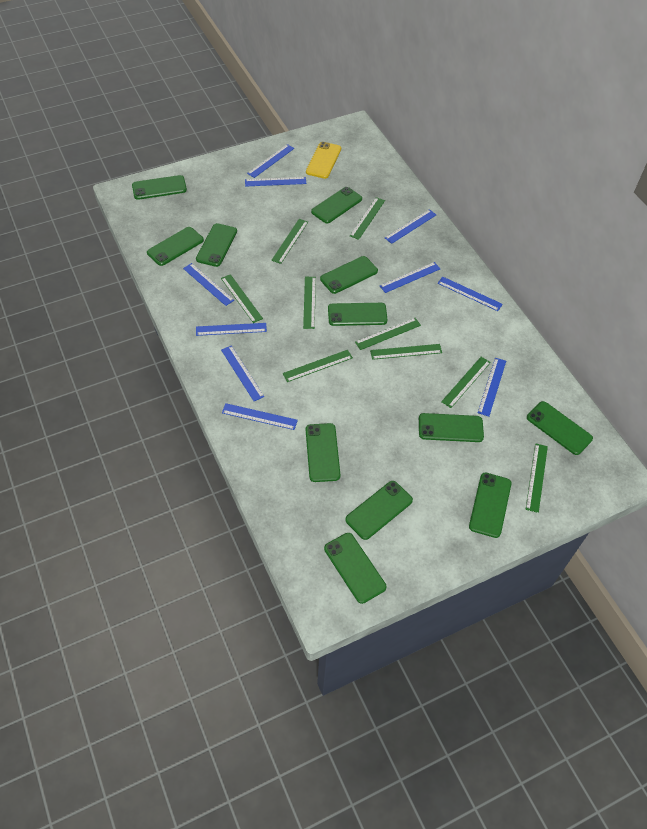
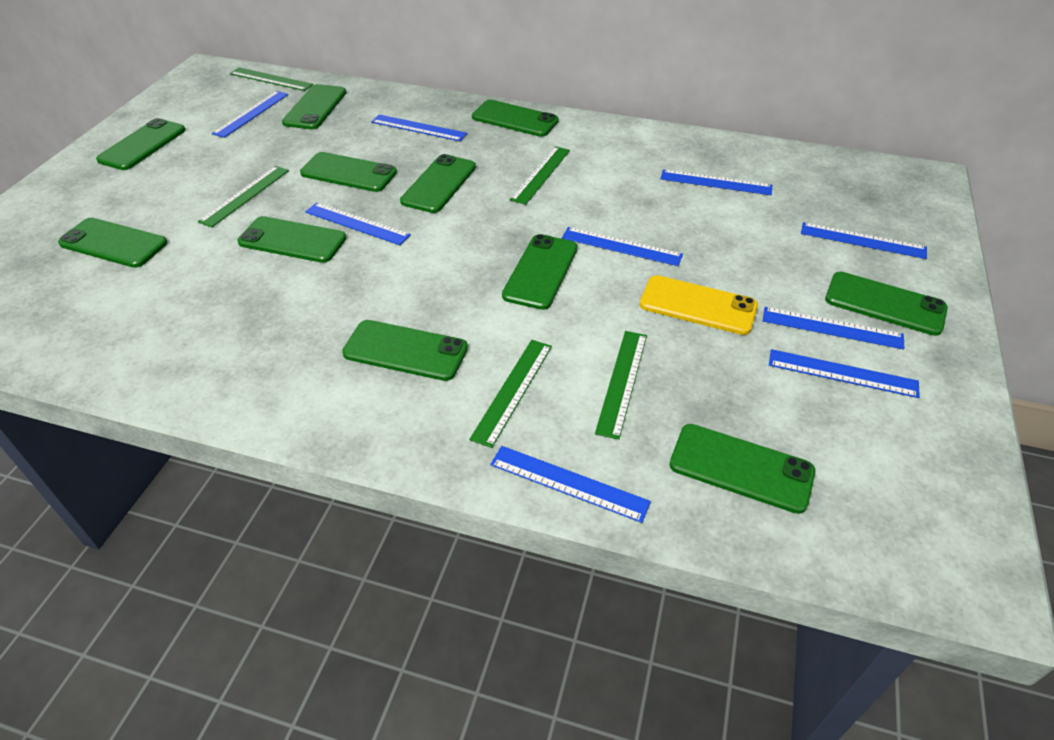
blue ruler: [183,263,234,306] [196,323,267,336] [221,345,265,401] [222,403,298,430] [245,177,306,187] [247,144,294,178] [380,262,440,293] [385,209,436,244] [438,276,503,311] [478,358,506,417] = 10 -> [212,91,289,138] [305,202,411,245] [371,114,467,141] [490,446,651,523] [562,227,683,266] [661,169,772,195] [763,307,905,350] [769,349,920,398] [801,222,927,259] = 9
green phone: [132,175,187,200] [147,227,204,266] [196,223,237,267] [306,423,340,482] [311,187,362,223] [320,256,378,294] [324,533,386,604] [328,303,388,326] [345,481,413,540] [419,413,484,442] [469,473,511,538] [527,401,593,455] = 12 -> [58,218,168,268] [96,118,186,170] [238,216,347,263] [282,84,346,129] [300,152,397,192] [342,320,468,381] [400,154,476,213] [472,100,559,137] [502,234,578,310] [670,424,815,514] [825,272,948,336] = 11
green ruler: [221,274,263,323] [271,219,308,264] [283,350,353,382] [303,277,316,329] [350,197,385,240] [355,318,421,350] [370,344,442,360] [441,357,491,408] [526,443,548,513] = 9 -> [198,166,289,227] [230,67,313,91] [469,340,552,448] [510,146,570,205] [595,331,647,440] = 5

